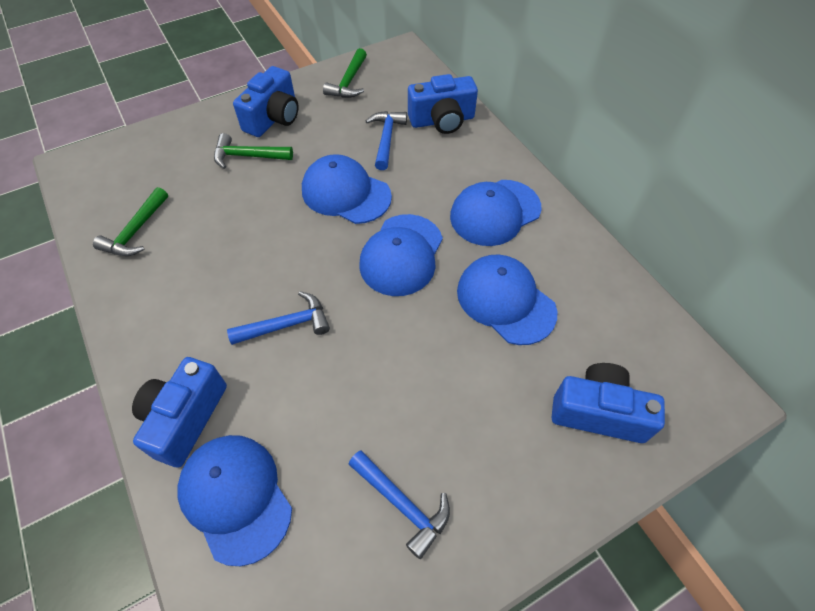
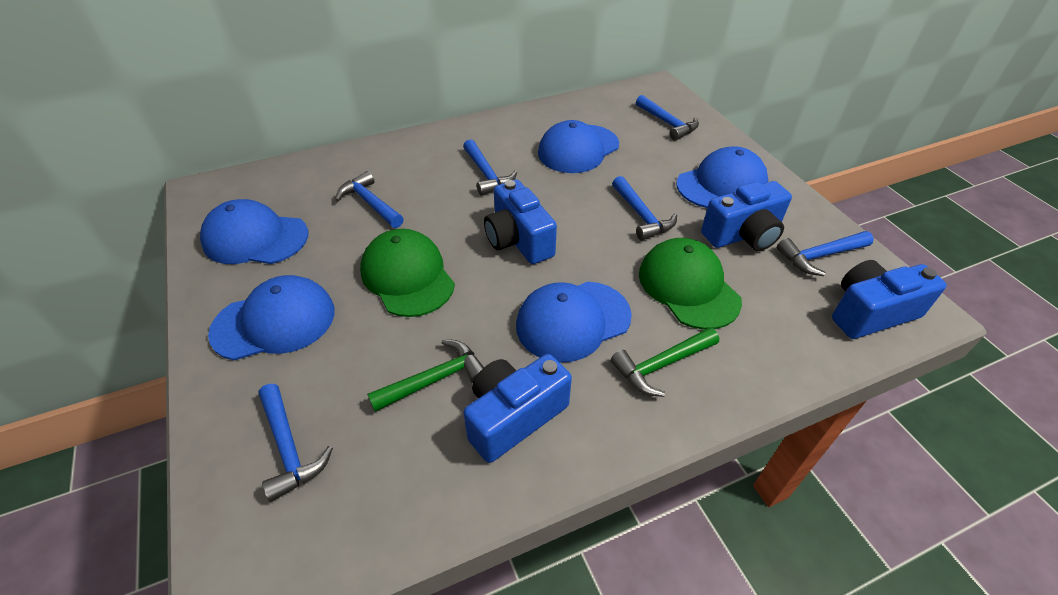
blue hammer: [227,291,330,345] [348,450,450,559] [366,111,407,170] = 3 -> [259,384,333,502] [335,171,404,228] [463,139,517,196] [612,176,677,241] [636,95,699,141] [777,231,874,276] = 6
green cap: none = 0 -> [360,229,455,317] [639,238,742,330] = 2
green hammer: [93,187,168,256] [214,133,293,169] [323,48,367,98] = 3 -> [367,339,484,412] [611,327,719,397] = 2

